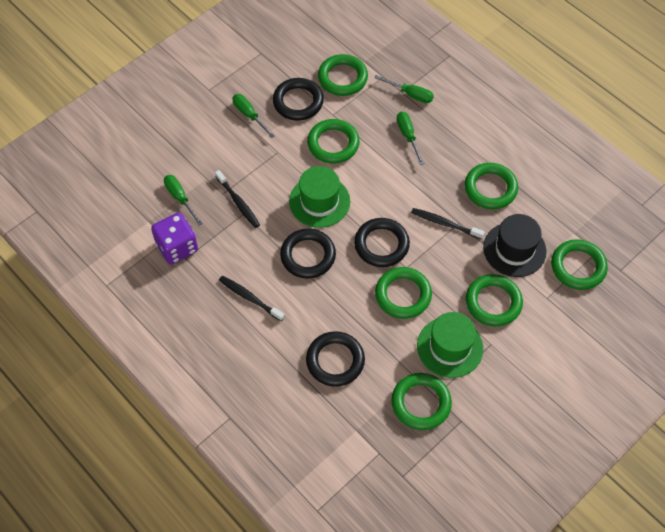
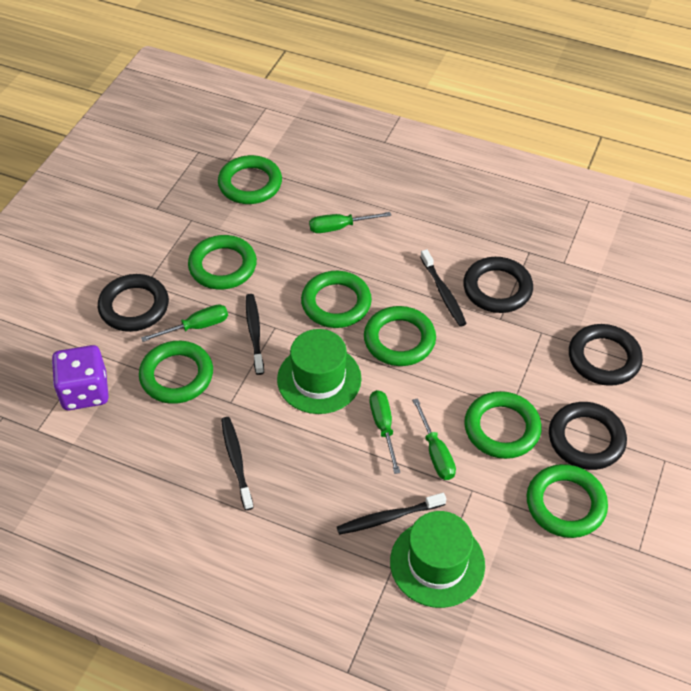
black hat: [483,214,547,277] = 1 -> none = 0
black toothbrush: [215,170,260,228] [219,276,285,321] [411,208,485,239] = 3 -> [221,417,254,510] [246,294,264,375] [337,493,446,535] [420,249,467,327] = 4

